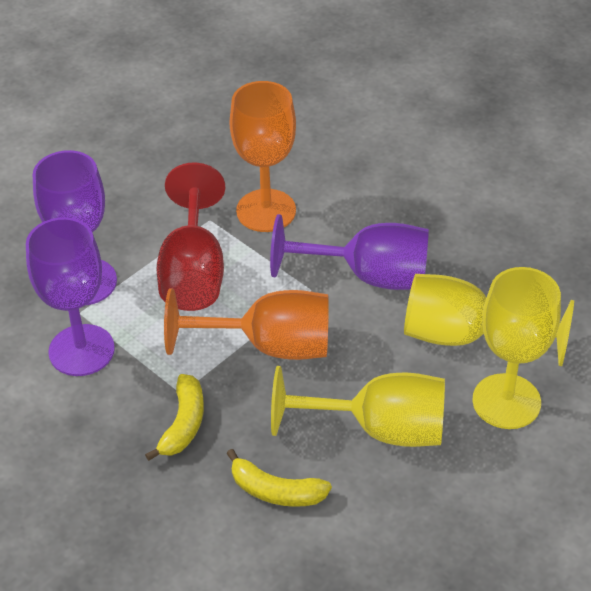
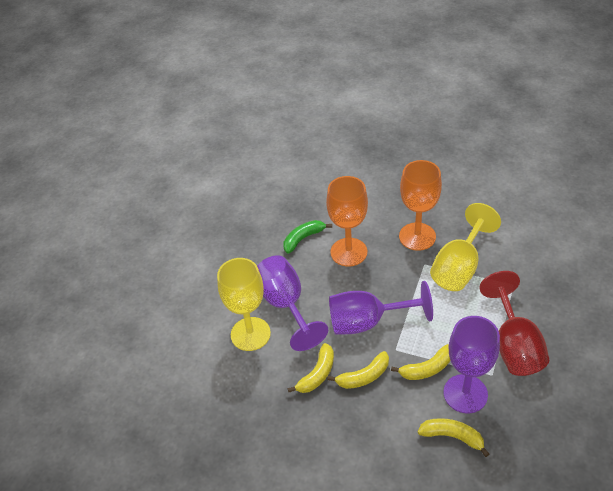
green banana: none = 0 -> [283,220,332,253] = 1
yellow banana: [145,374,204,461] [226,449,332,507] = 2 -> [287,343,334,393] [328,351,389,389] [391,344,451,380] [417,418,489,457] = 4
yellow goblet: [271,366,445,447] [404,274,574,366] [473,267,561,429] = 3 -> [217,258,271,351] [430,203,501,291] = 2

